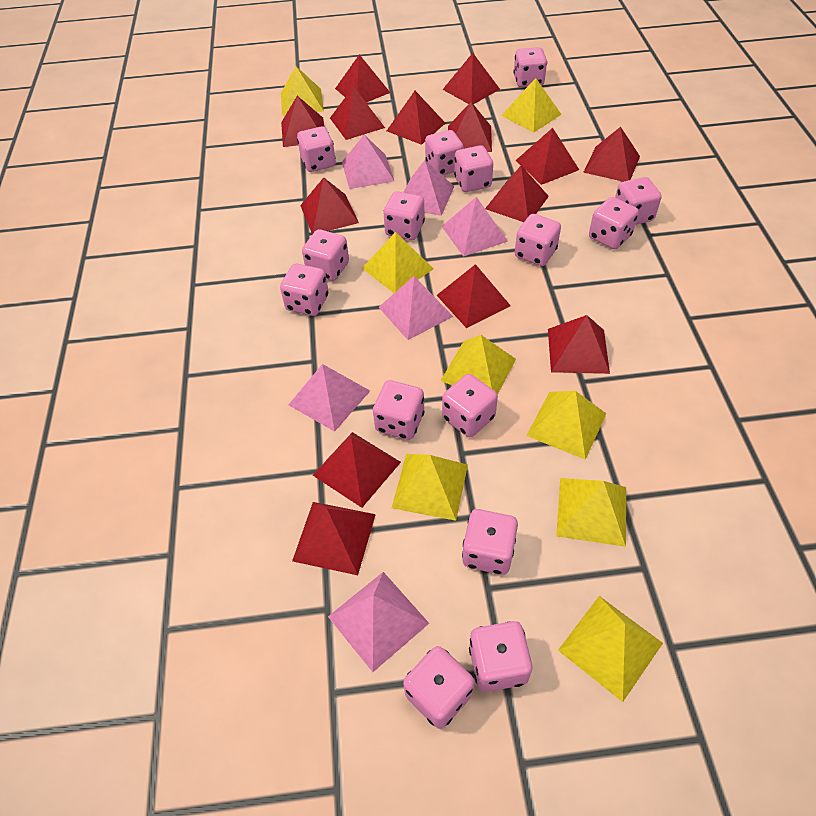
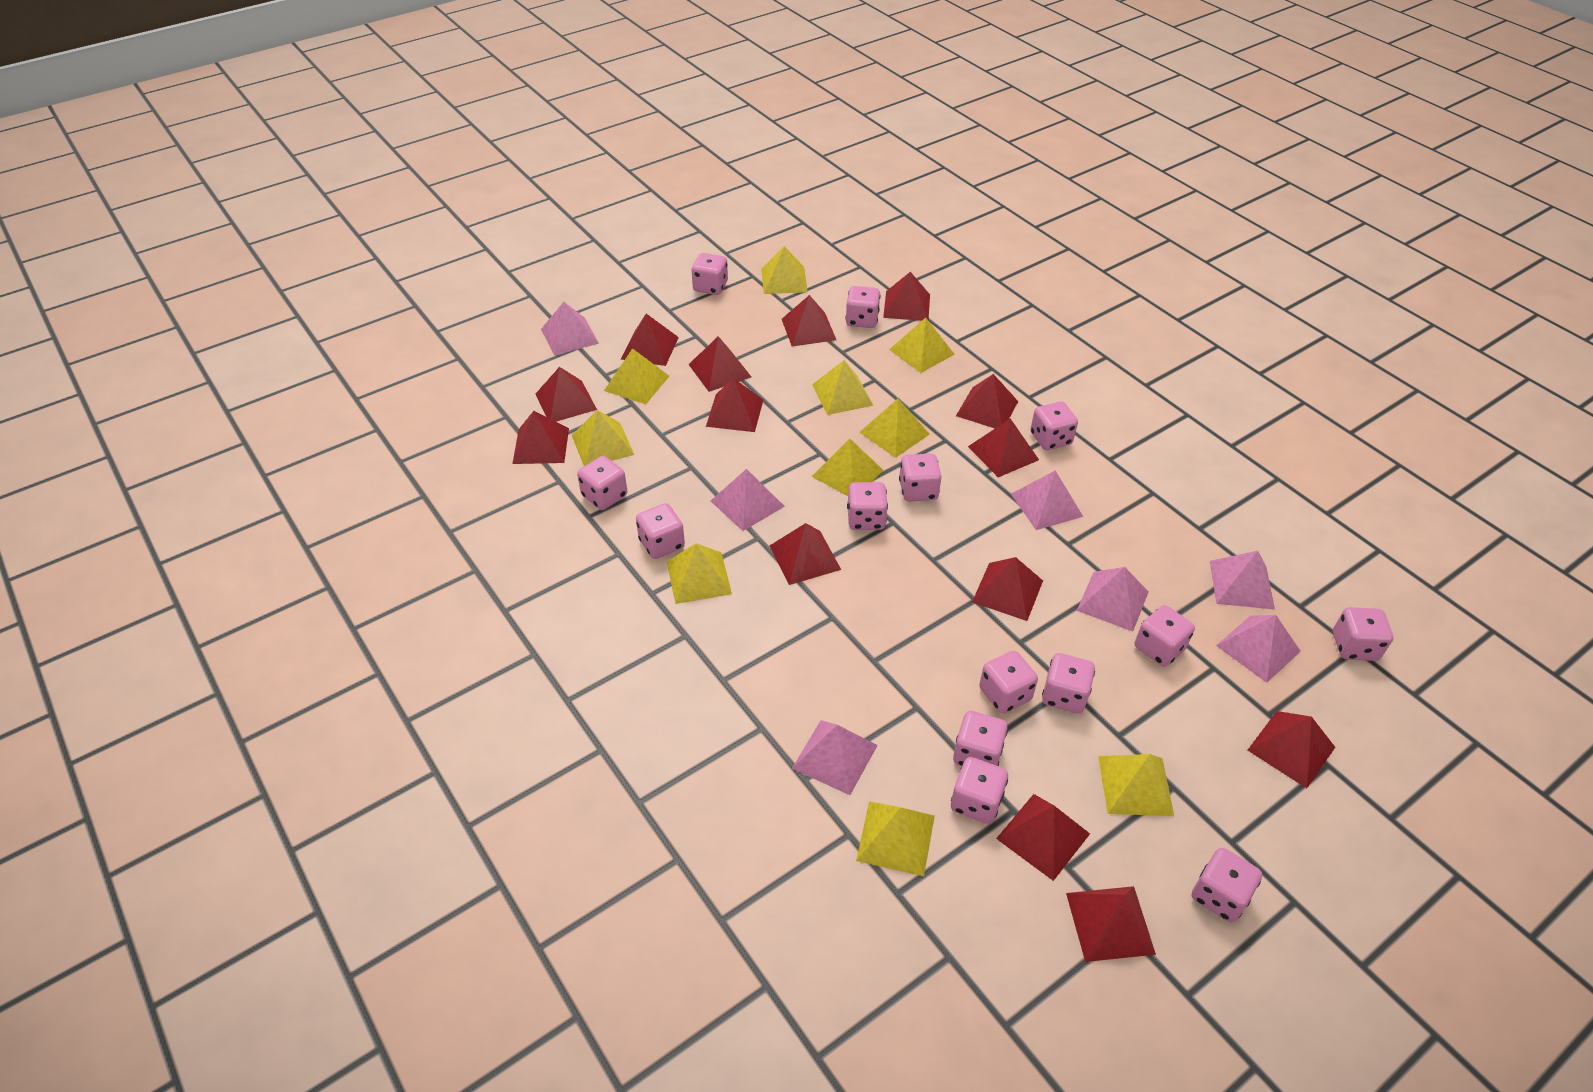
pink dice: [280,264,329,316] [297,126,336,172] [302,229,349,281] [373,380,425,440] [383,191,425,240] [403,646,475,729] [425,130,464,175] [442,374,498,437] [454,145,493,192] [462,509,518,575] [469,621,532,692] [513,47,547,87] [515,214,561,266] [589,197,639,249] [615,177,662,225] = 15 -> [577,456,627,510] [636,503,685,559] [692,253,728,295] [845,286,880,328] [847,482,888,530] [899,453,942,502] [951,757,1008,824] [953,711,1008,766] [979,651,1038,713] [1030,401,1078,450] [1042,653,1095,714] [1135,605,1195,667] [1192,848,1262,923] [1333,607,1393,661] = 14
pink pyramid: [288,364,370,432] [328,572,429,672] [342,135,395,189] [379,276,453,340] [403,160,454,216] [441,197,508,257] = 6 -> [541,302,599,356] [711,469,785,531] [792,720,878,795] [1011,470,1083,530] [1077,567,1149,632] [1210,551,1275,610] [1216,615,1301,683] = 7
yellow pyramid: [281,66,324,116] [362,232,434,293] [392,454,468,521] [441,335,516,395] [501,78,562,133] [527,391,607,460] [556,478,626,547] [558,596,663,702] = 8 -> [572,410,634,466] [604,348,669,404] [667,543,732,604] [761,246,808,294] [811,439,884,496] [812,360,874,415] [856,801,935,876] [859,399,930,458] [889,318,955,373] [1098,754,1174,816] = 10

